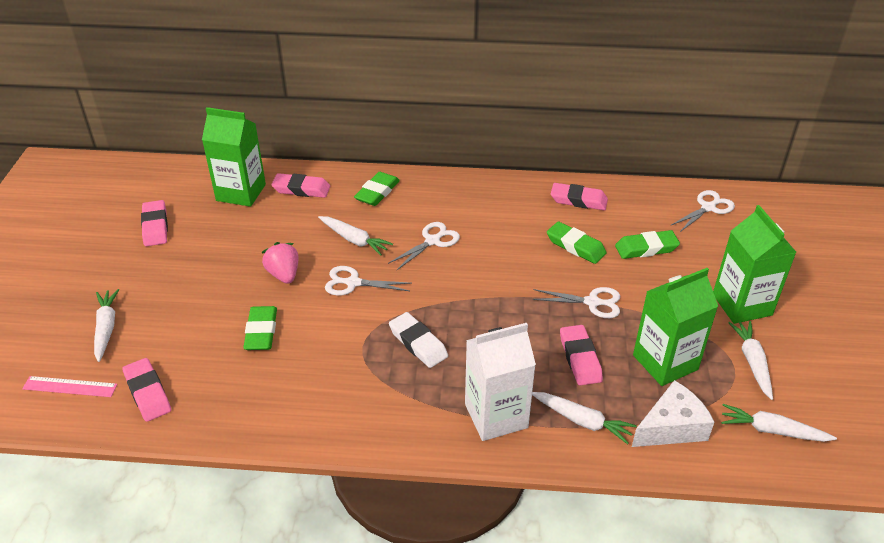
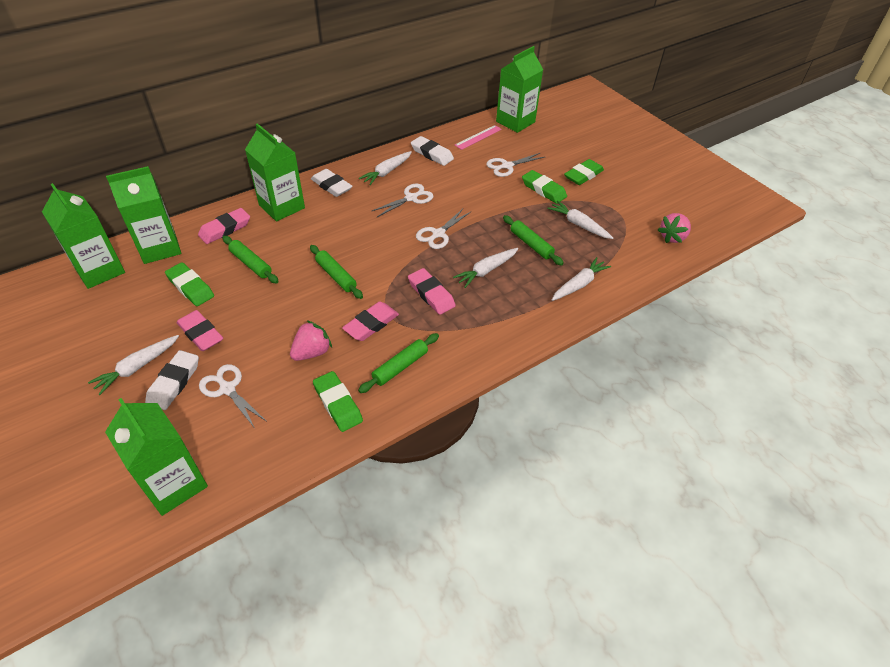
green carton: [202,107,266,207] [633,268,718,386] [713,205,796,324] = 3 -> [42,183,125,289] [105,398,208,516] [106,166,181,264] [245,123,305,221] [496,46,543,133] = 5
green rolling pin: none = 0 -> [223,236,279,283] [310,245,363,299] [358,333,439,393] [503,215,564,266] = 4
pink eraser: [122,358,171,422] [141,200,168,246] [271,173,331,198] [551,183,608,210] [560,325,603,385] = 5 -> [176,310,223,351] [198,208,250,244] [342,302,399,341] [408,268,456,315] = 4
pink strawberry: [261,242,299,284] = 1 -> [290,320,332,361] [658,213,691,243] = 2
white carton: [465,323,536,441] = 1 -> none = 0
white cheese: [632,380,715,447] = 1 -> none = 0
white eraser: [389,312,448,368] = 1 -> [145,350,199,410] [311,169,353,197] [411,136,454,166] = 3

